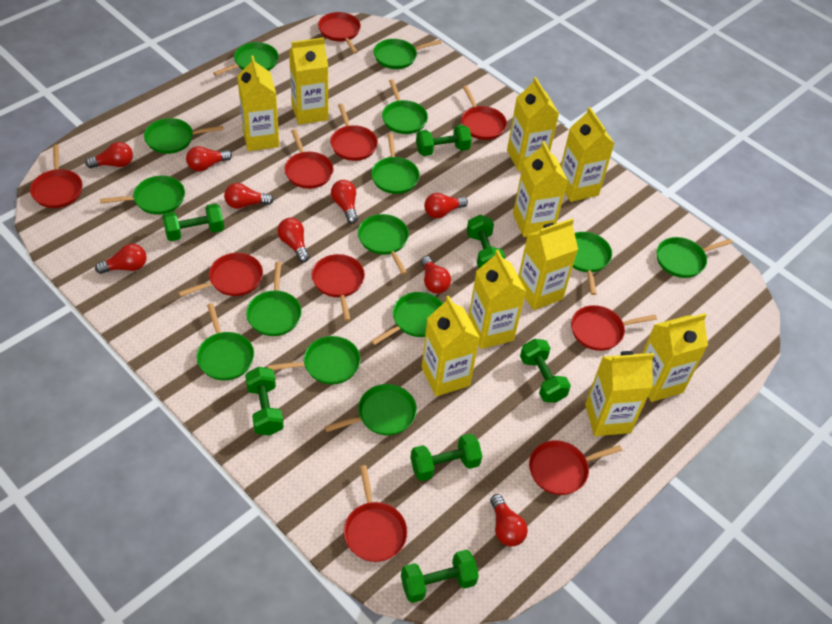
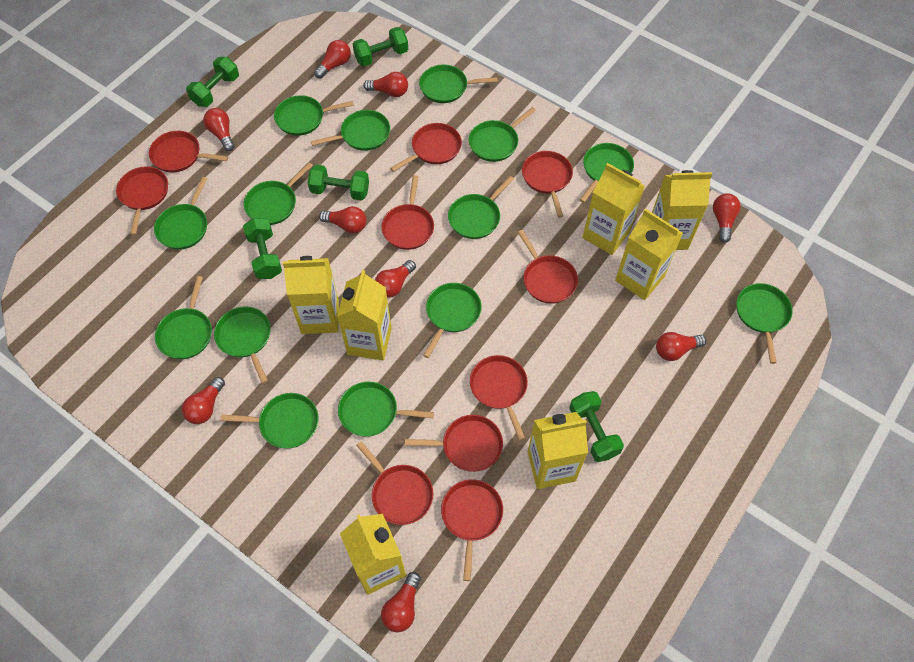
green dumbbell: [162,203,224,241] [245,367,284,435] [401,550,479,603] [410,433,482,481] [416,125,472,156] [467,215,505,268] [520,339,571,403] = 7 -> [186,57,239,107] [243,218,282,279] [308,165,369,201] [353,27,408,66] [569,391,624,462] = 5
yellow carton: [237,56,279,151] [289,37,328,125] [422,296,480,396] [468,250,526,349] [507,77,559,171] [513,141,568,237] [518,218,578,310] [561,107,615,202] [585,351,654,436] [642,313,708,402] = 10 -> [283,256,339,334] [337,270,392,360] [340,514,406,595] [528,412,588,489] [583,163,645,255] [615,208,683,300] [652,170,712,250] = 7

